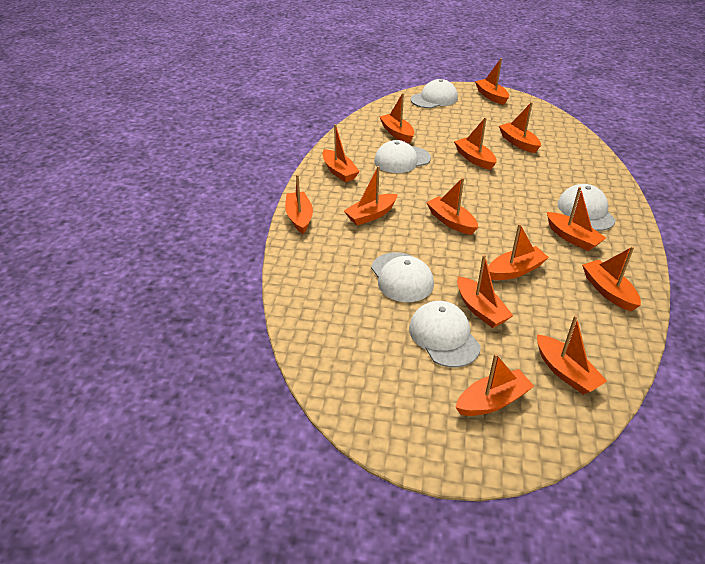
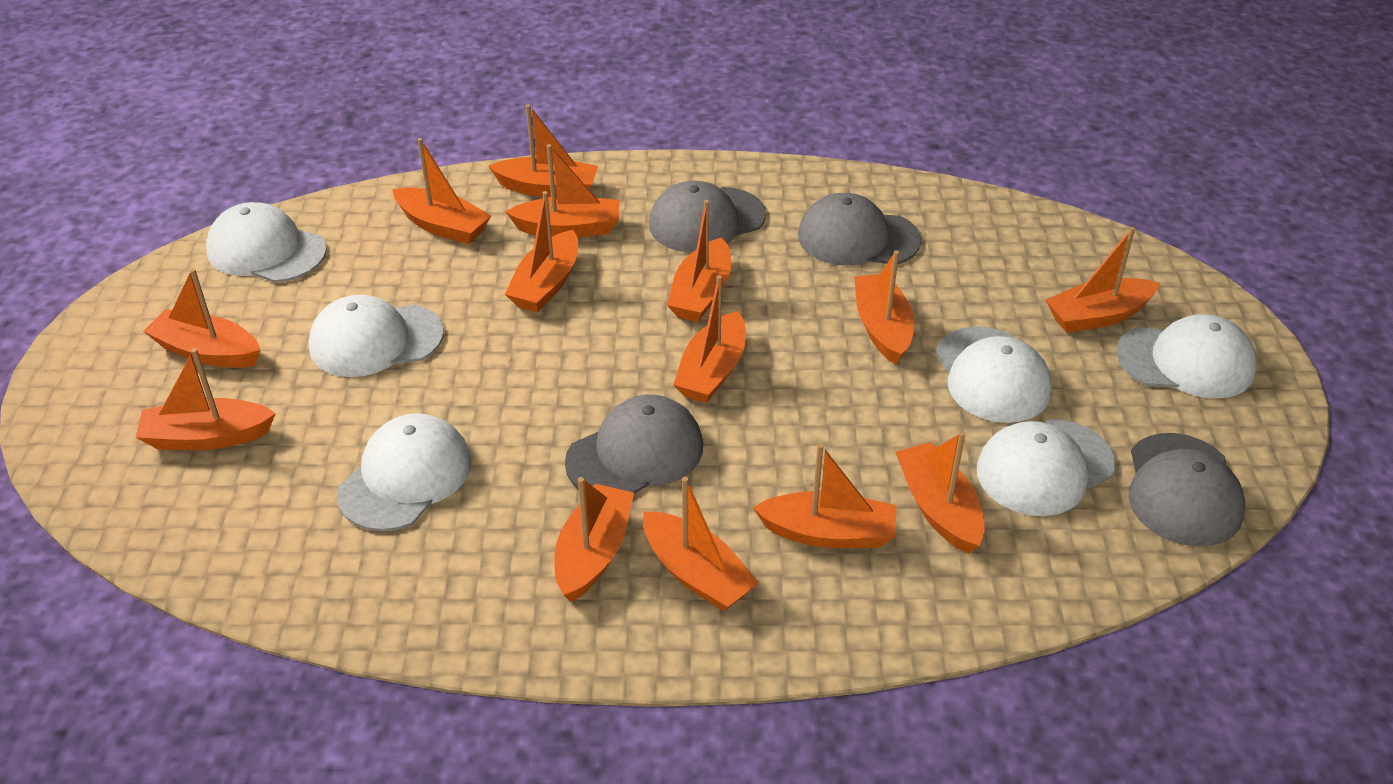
grey cap: none = 0 -> [565,394,703,493] [649,181,766,253] [798,193,921,266] [1129,433,1245,546] = 4
white cap: [371,252,434,302] [374,140,431,173] [409,301,481,367] [411,79,458,108] [558,184,616,231] = 5 -> [206,202,327,283] [309,295,444,377] [337,413,471,531] [936,327,1052,423] [977,419,1116,516] [1116,314,1257,398] = 6

